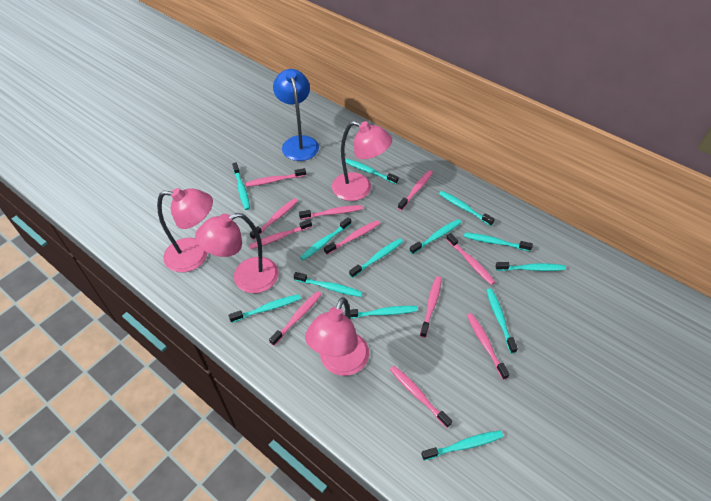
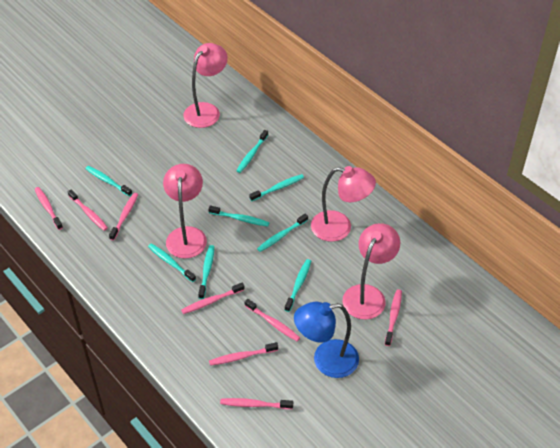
pink toothbrush: [245,168,306,187] [249,219,312,249] [250,198,298,240] [269,291,322,346] [299,205,363,220] [324,220,380,255] [390,366,452,428] [398,170,433,211] [420,276,442,338] [446,233,495,285] [467,313,510,380] = 11 -> [35,187,63,230] [68,189,108,231] [109,193,138,241] [181,283,245,314] [209,342,278,366] [220,398,293,409] [244,299,300,341] [385,289,402,346] = 8
turquoise toothbrush: [229,294,301,323] [232,162,250,210] [294,272,363,297] [300,217,351,260] [345,159,399,184] [345,306,418,319] [349,238,403,278] [409,219,462,254] [421,430,503,460] [439,191,495,226] [464,233,533,251] [486,288,518,353] [495,262,566,271] = 13 -> [85,166,132,197] [148,243,196,282] [198,245,214,299] [208,205,270,227] [237,130,268,173] [249,174,304,201] [257,213,308,252] [285,259,311,312] = 8

